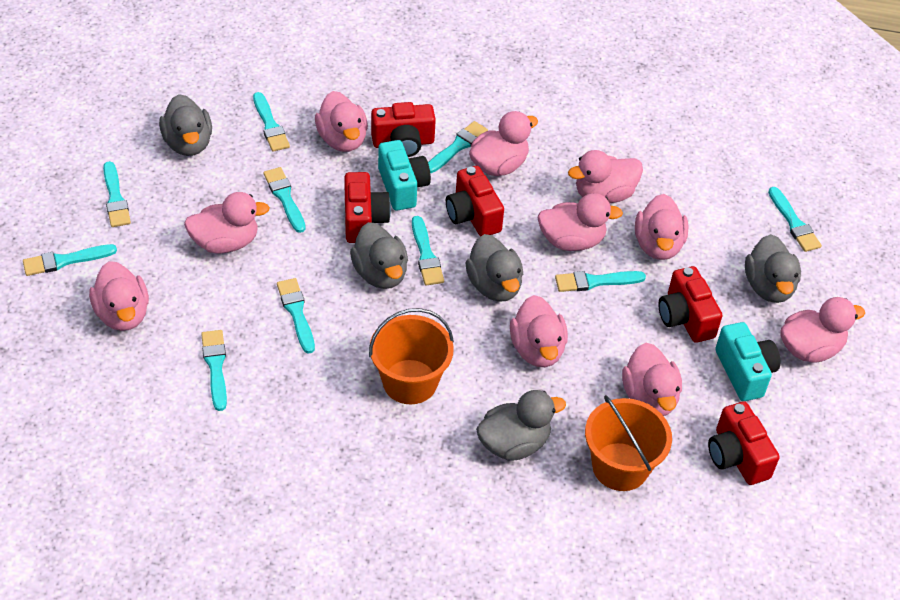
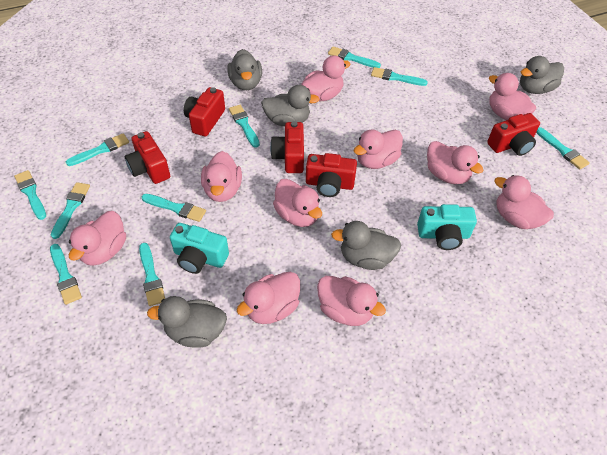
orange bucket: [369,308,454,405] [585,395,672,491] = 2 -> none = 0

